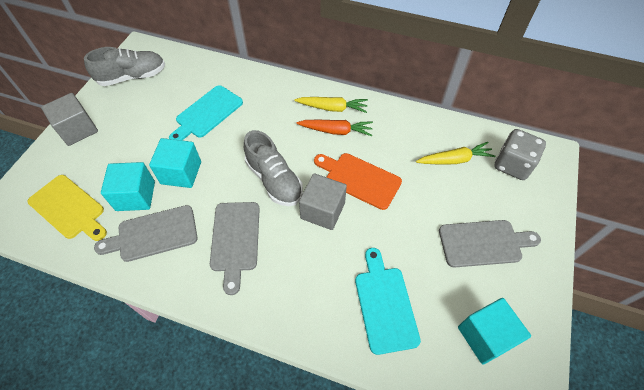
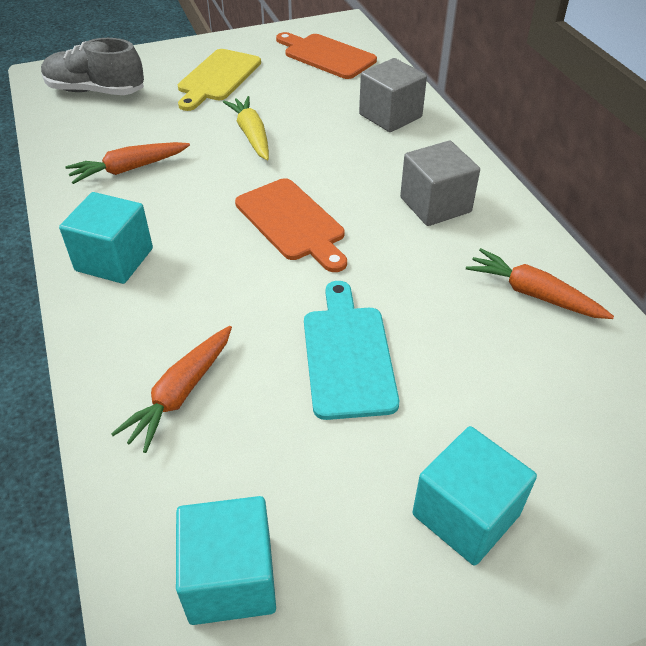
grey cutting board: [94,205,198,262] [210,202,259,295] [439,220,541,268] = 3 -> none = 0
grey dice: [494,129,546,180] = 1 -> none = 0
grey shoe: [84,47,165,86] [244,130,303,206] = 2 -> [41,38,144,95] = 1
orange carrot: [297,120,373,136] = 1 -> [65,142,190,184] [111,326,232,453] [466,248,614,319] = 3
orange cutting board: [314,153,402,210] = 1 -> [235,178,347,272] [276,32,377,79] = 2
turquoise cutting board: [169,85,243,140] [355,248,421,355] = 2 -> [304,281,399,420] = 1
yellow carrot: [294,97,368,113] [416,142,496,164] = 2 -> [223,96,269,160] = 1

